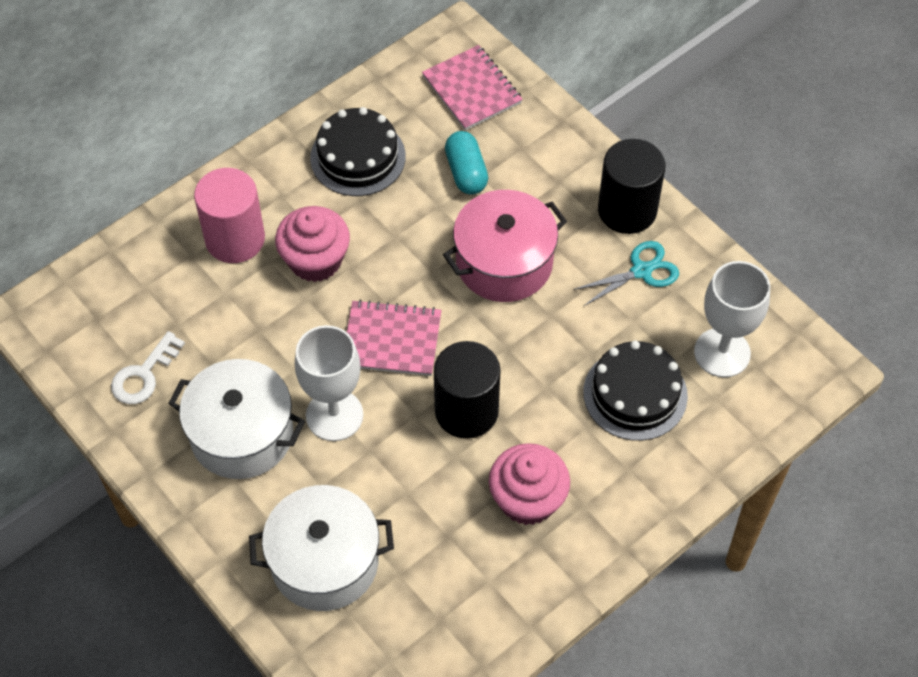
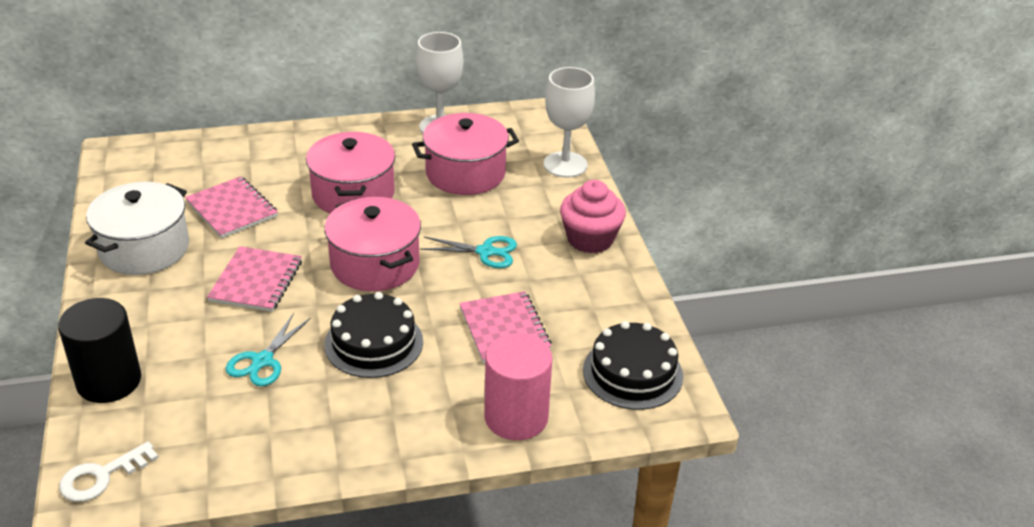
black cylinder: [434,341,501,439] [598,139,665,234] = 2 -> [58,298,141,403] = 1
pink cupcake: [275,206,350,282] [489,443,570,525] = 2 -> [560,180,626,253] = 1
pink notebook: [347,300,442,376] [422,45,523,130] = 2 -> [185,176,278,238] [207,246,302,312] [460,291,552,363] = 3
pink pot: [443,190,567,302] = 1 -> [306,132,395,214] [324,197,421,291] [412,113,519,195] = 3
turquoise capsule: [445,131,488,195] = 1 -> none = 0
turquoise scissors: [573,241,679,306] = 1 -> [226,313,311,386] [420,236,517,268] = 2
white pot: [168,359,305,479] [249,485,394,611] = 2 -> [85,182,189,275] = 1

